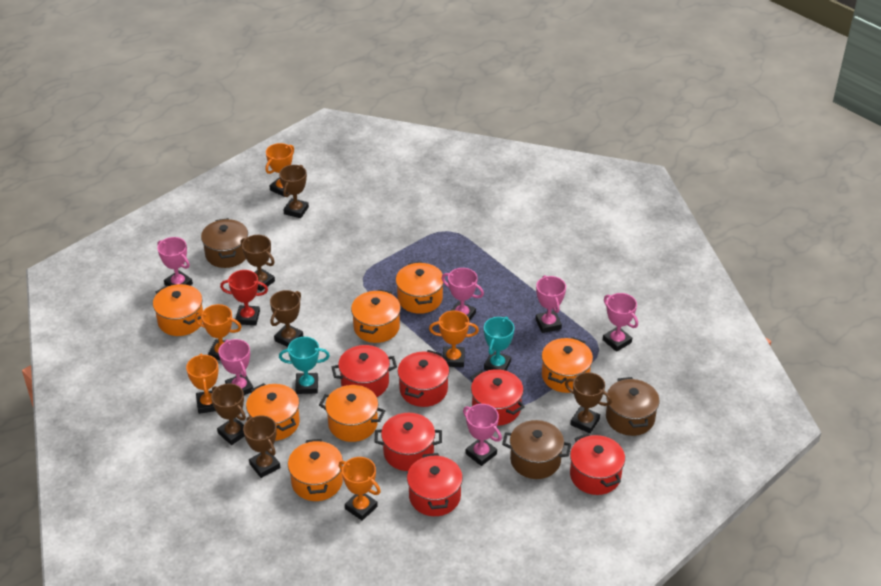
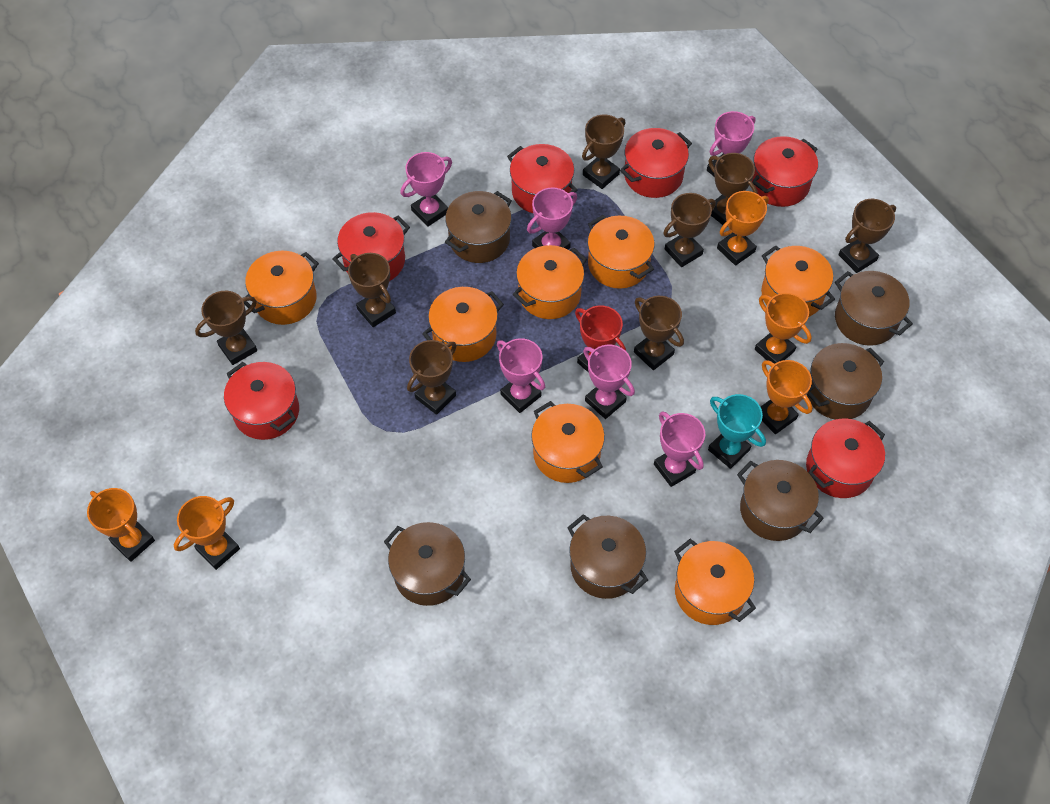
brown pot: [201,218,248,268] [502,420,571,479] [606,377,660,436] = 3 -> [384,522,471,606] [445,191,512,263] [567,514,648,599] [737,460,824,541] [807,343,884,420] [835,271,913,346] = 6
brown trophy: [211,383,246,445] [241,235,275,291] [243,415,280,478] [270,290,303,347] [279,165,309,218] [565,372,612,433] = 6 -> [195,291,257,365] [348,253,396,327] [407,340,456,415] [582,115,625,189] [634,296,684,370] [663,193,716,267] [708,153,758,225] [838,199,896,273] = 8
turquoise trophy: [279,337,330,394] [484,317,514,371] = 2 -> [708,394,766,469] = 1

